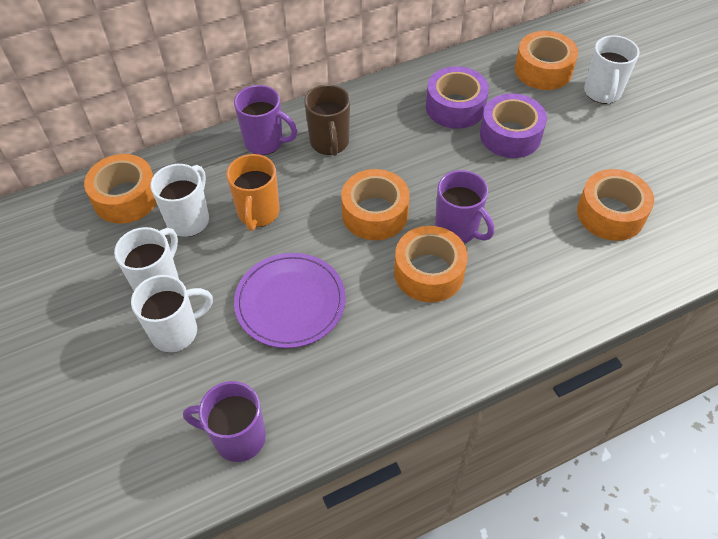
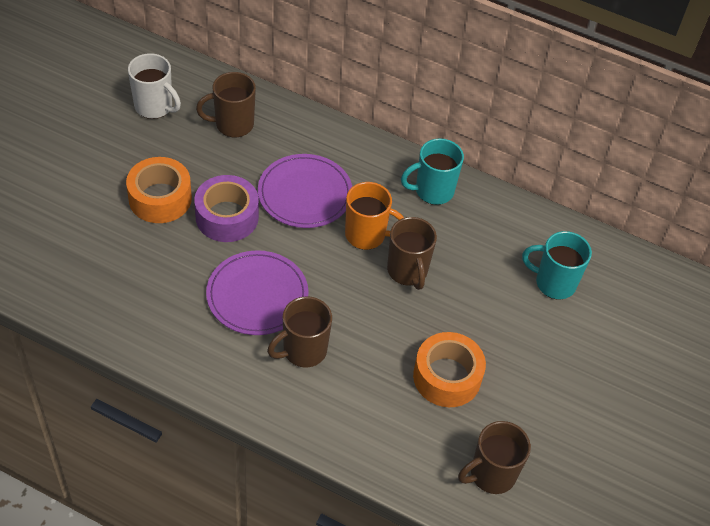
brown mug: [304,85,350,156] = 1 -> [196,72,256,137] [267,296,332,368] [387,217,437,290] [458,421,531,494] = 4
orange tape: [84,154,157,224] [341,169,410,240] [394,226,468,302] [515,31,578,90] [577,169,654,241] = 5 -> [126,157,192,223] [413,332,486,407] = 2
purple mug: [183,381,266,462] [234,85,297,155] [435,170,494,243] = 3 -> none = 0
purple plate: [234,253,346,348] = 1 -> [206,250,308,335] [258,154,352,228] = 2
purple tape: [426,66,489,129] [480,93,547,158] = 2 -> [194,175,259,242] = 1
turquoise mug: none = 0 -> [401,138,464,205] [522,231,592,299] = 2
white mug: [114,227,179,291] [131,275,213,352] [151,164,209,237] [584,35,639,104] = 4 -> [128,53,181,119] = 1

